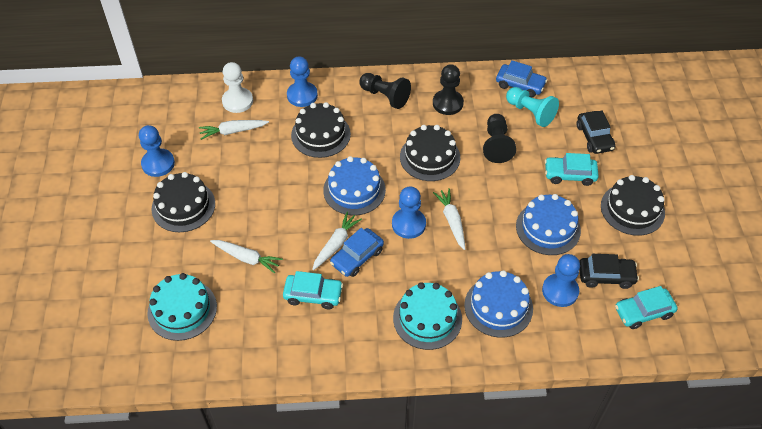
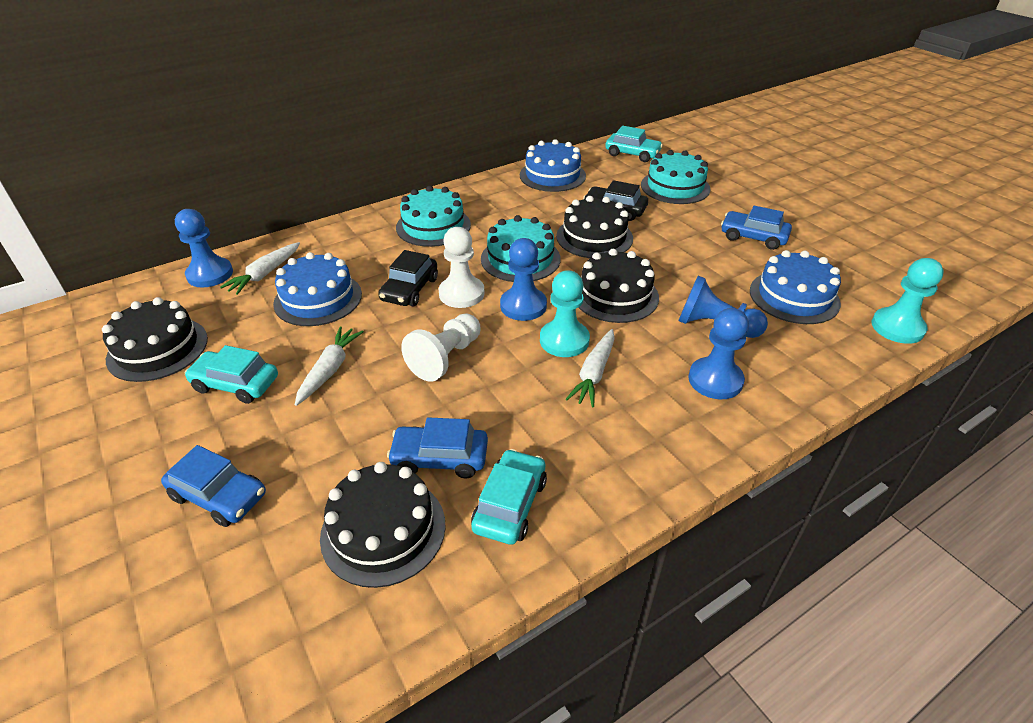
black pawn: [359,73,411,109] [433,64,464,115] [483,114,516,163] = 3 -> none = 0
blue car: [330,228,384,277] [496,60,547,97] = 2 -> [161,445,266,527] [387,417,488,478] [721,206,792,250] = 3
turquoise cake: [147,273,217,341] [393,282,462,350] = 2 -> [396,186,471,247] [481,215,561,282] [641,150,711,204] = 3
turquoise pawn: [506,87,559,127] = 1 -> [540,270,590,357] [872,258,944,344] = 2
white carrot: [199,120,269,140] [210,240,283,274] [312,212,362,270] [433,188,465,250] = 4 -> [220,242,300,295] [295,326,364,406] [566,329,615,407] = 3
white pawn: [222,62,253,113] = 1 -> [401,313,480,381] [439,227,485,308] = 2

